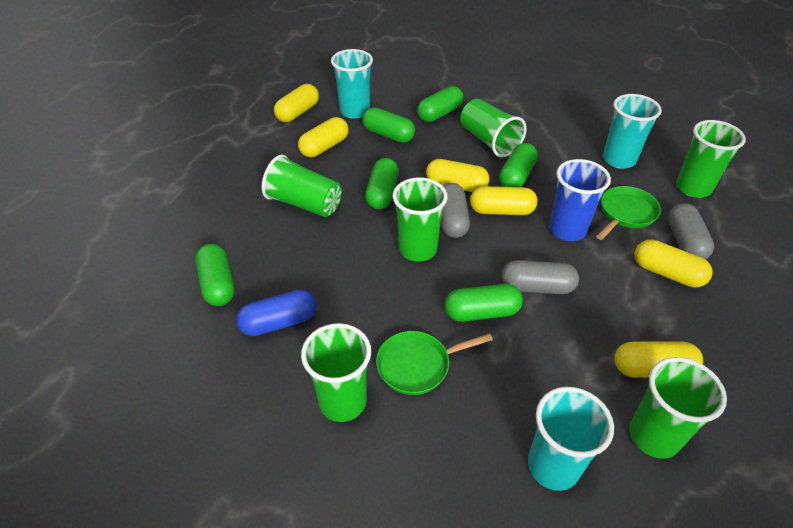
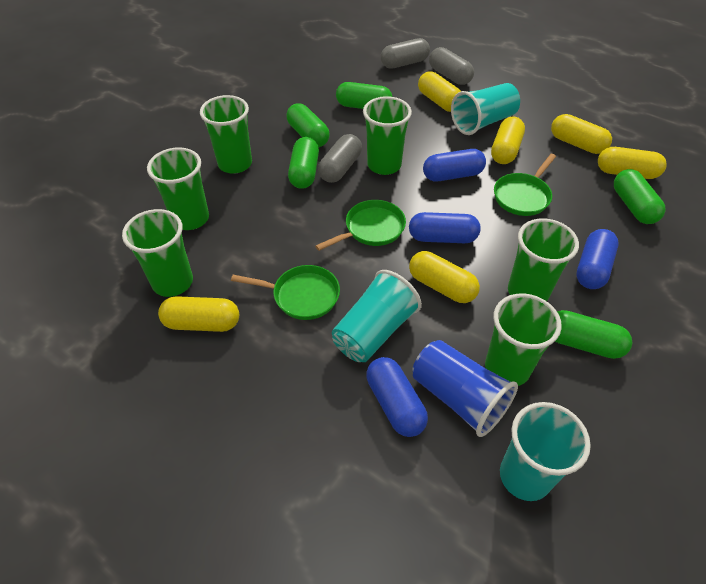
blue capsule: [236,290,317,336] = 1 -> [366,357,428,437] [409,212,481,243] [423,149,486,182] [576,229,618,289] = 4
green capsule: [195,244,235,306] [362,107,415,143] [365,158,399,209] [417,86,464,122] [445,284,523,322] [499,143,538,187] = 6 -> [287,103,330,147] [288,137,319,189] [336,82,393,109] [555,310,632,359] [614,169,666,224] = 5
green pan: [376,331,493,395] [596,186,661,240] = 2 -> [231,265,340,320] [315,200,406,251] [494,154,556,216] = 3

